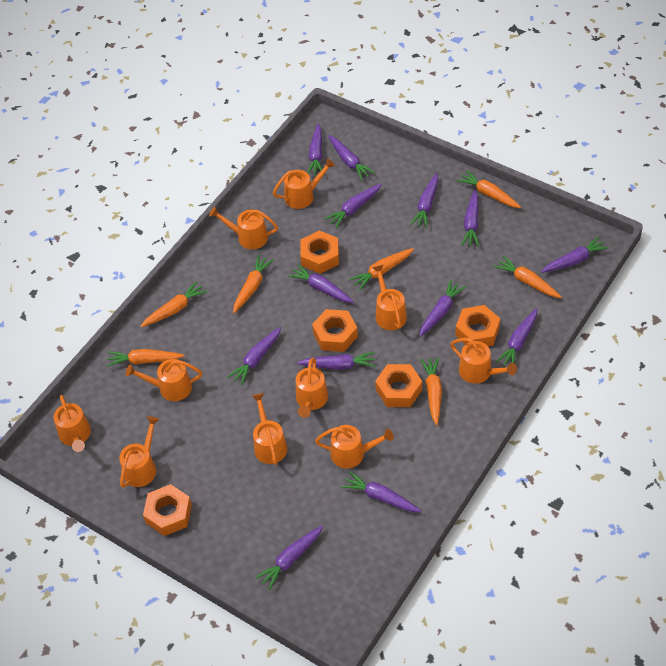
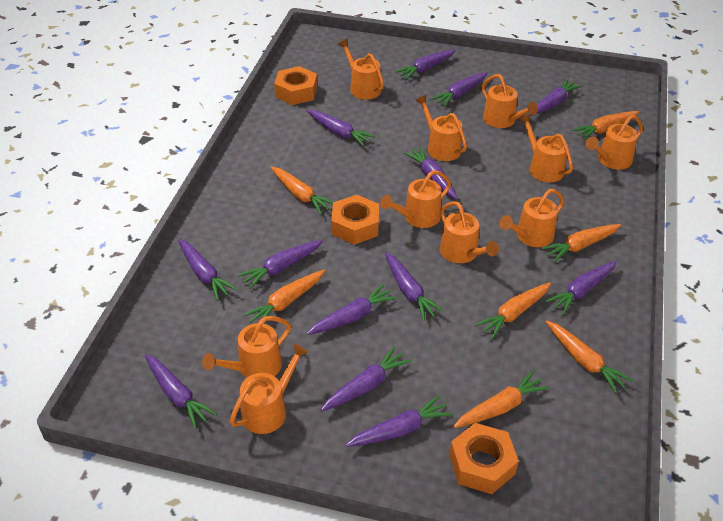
orange nut: [143,484,192,536] [300,231,339,274] [312,309,358,352] [375,364,422,407] [455,305,500,346] = 5 -> [274,66,317,105] [331,195,379,245] [449,423,519,494] = 3

